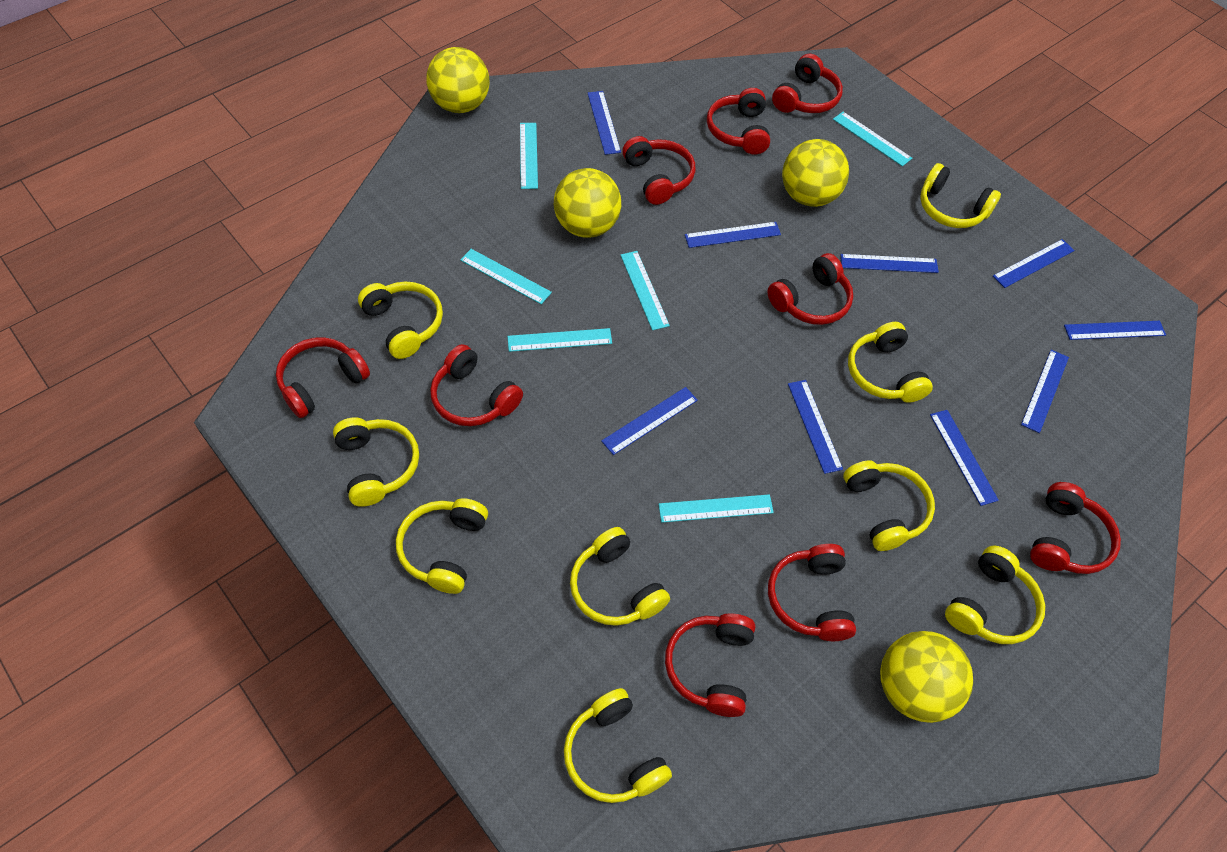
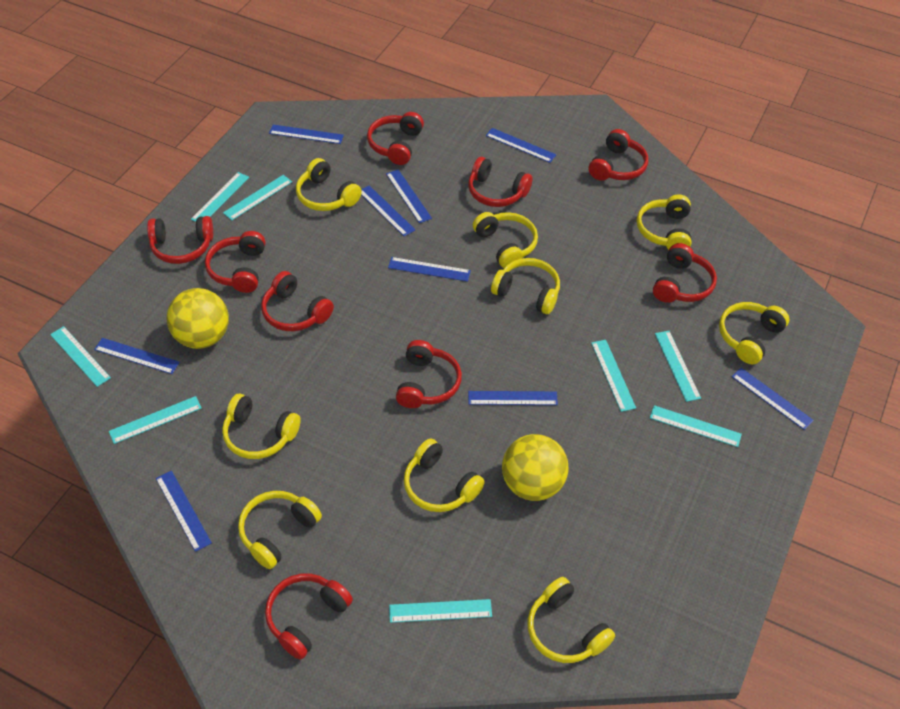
turquoise ruler: [460,249,552,304] [507,328,612,352] [520,123,538,189] [621,251,670,330] [659,494,774,523] [833,112,912,166] = 6 -> [50,326,111,387] [109,396,202,444] [191,172,249,222] [223,175,292,220] [389,599,492,623] [591,340,636,412] [650,405,742,447] [655,331,701,402] = 8
yellow ball: [426,47,490,113] [554,168,621,238] [782,139,849,207] [880,631,973,723] = 4 -> [167,288,229,349] [502,434,568,501] = 2

